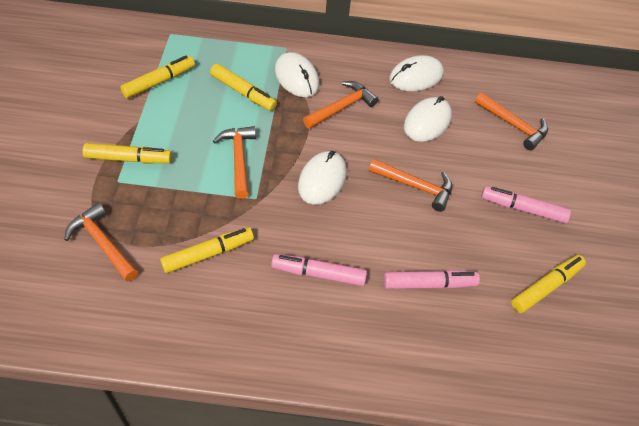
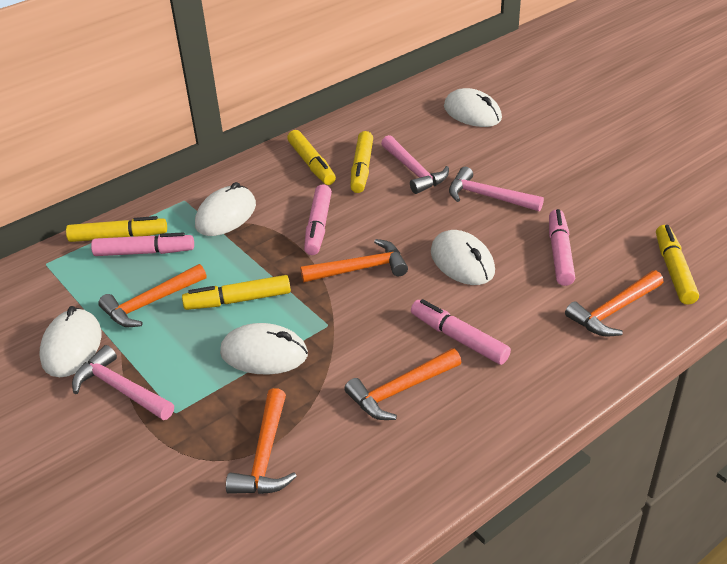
pink hammer: none = 0 -> [72,345,174,420] [381,135,449,194] [449,167,544,212] = 3
pink marker: [271,254,367,286] [384,270,480,289] [481,186,571,223] = 3 -> [91,233,194,256] [304,184,332,255] [411,299,511,365] [549,209,575,286] = 4
white mouse: [275,52,319,97] [298,151,347,205] [389,55,444,91] [404,96,452,142] = 4 -> [39,306,102,377] [195,182,256,236] [220,323,308,375] [431,230,495,285] [444,88,502,127] = 5

